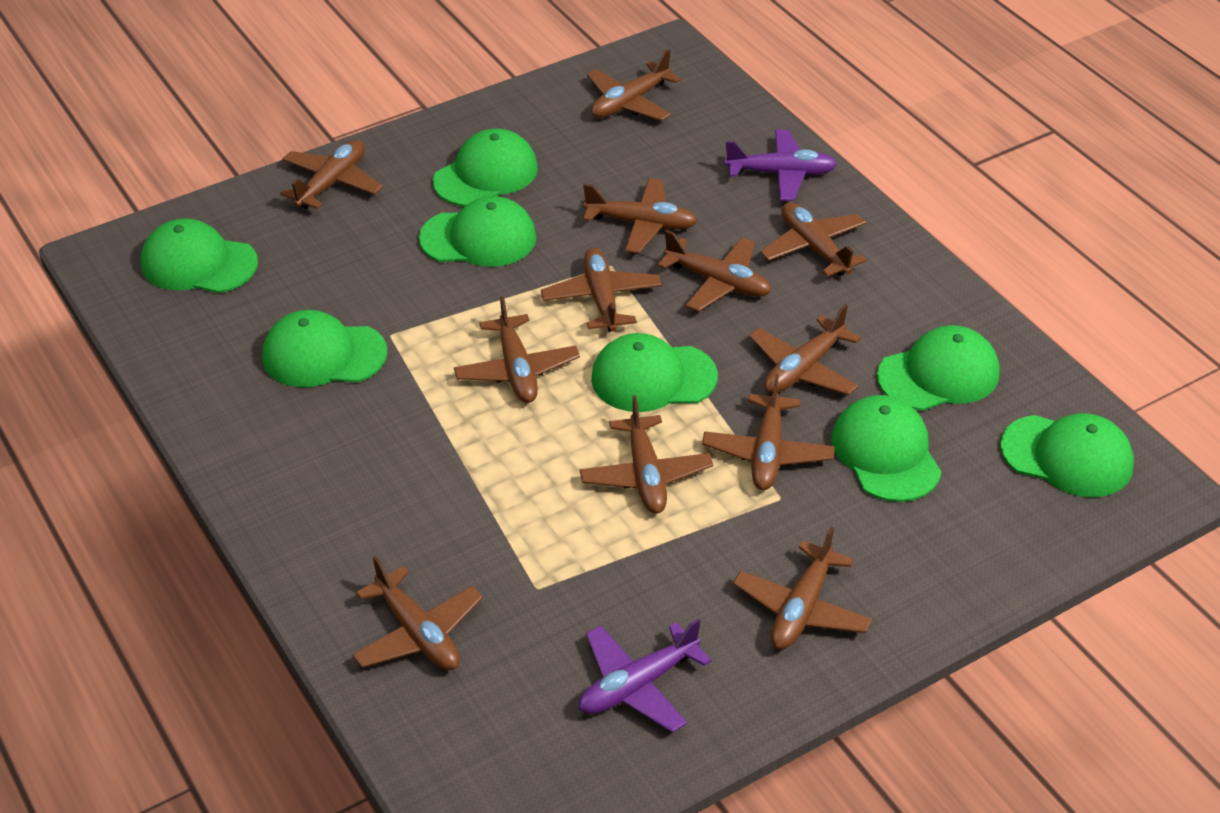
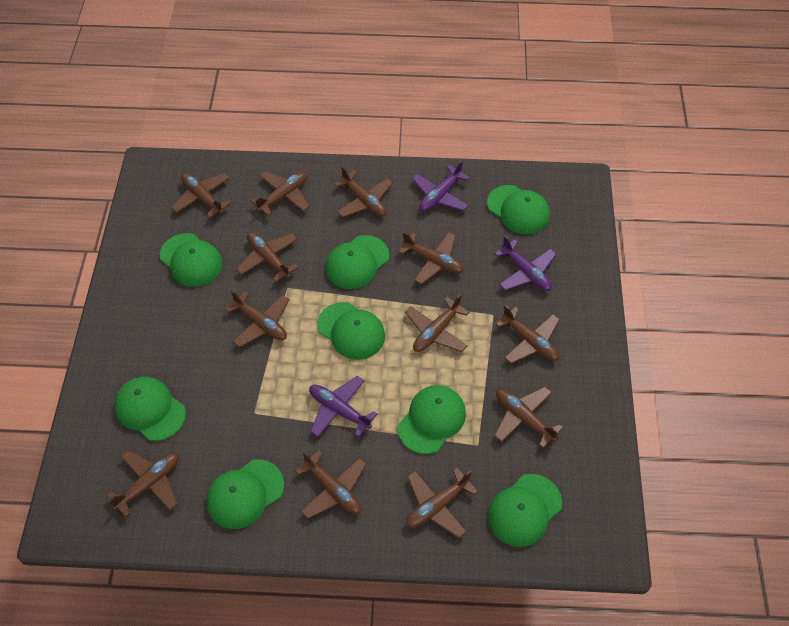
purple plane: [579,618,712,733] [724,130,837,201] = 2 -> [309,376,377,437] [411,160,470,212] [495,235,556,291] = 3

